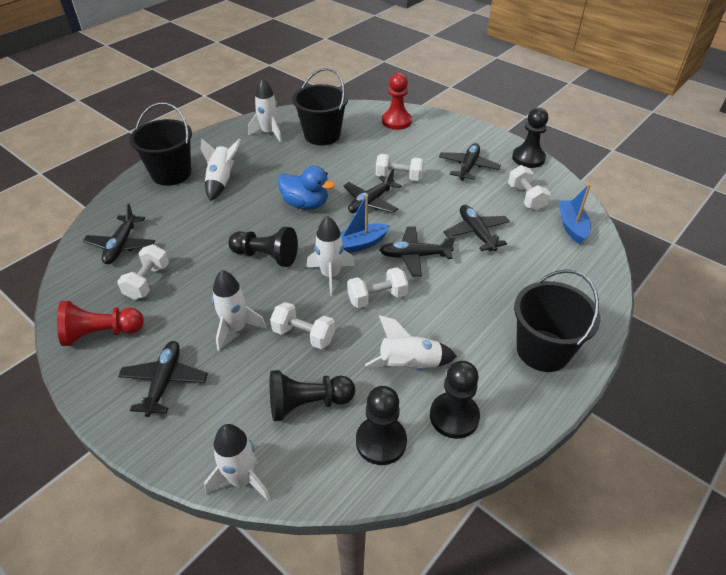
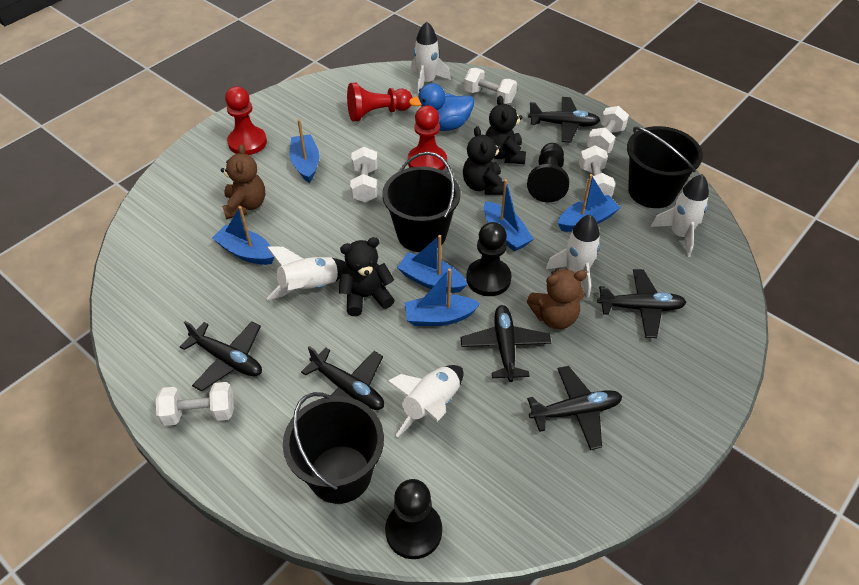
black pawn: [228,227,298,267] [270,370,355,421] [356,386,407,465] [430,361,480,439] [512,108,548,168] = 5 -> [385,479,442,559] [466,222,512,296] [527,143,569,203] = 3
black teddy bear: none = 0 -> [339,237,395,316] [463,126,504,195] [485,95,526,164] = 3
blue boat: [341,195,390,253] [559,184,591,244] = 2 -> [212,206,274,265] [289,119,319,183] [397,235,467,293] [404,268,480,326] [484,179,534,251] [558,174,620,232] = 6
brown teddy bear: none = 0 -> [221,144,265,219] [527,269,587,329] = 2
red pawn: [57,301,144,346] [382,73,412,130] = 2 -> [225,86,267,155] [347,83,413,121] [408,105,447,170] = 3
white rocket: [200,138,241,201] [204,424,270,502] [212,270,266,351] [248,78,282,143] [307,216,355,296] [365,315,457,370] = 6 -> [266,246,347,300] [386,365,463,437] [411,21,451,96] [546,215,601,298] [651,174,709,257] = 5

